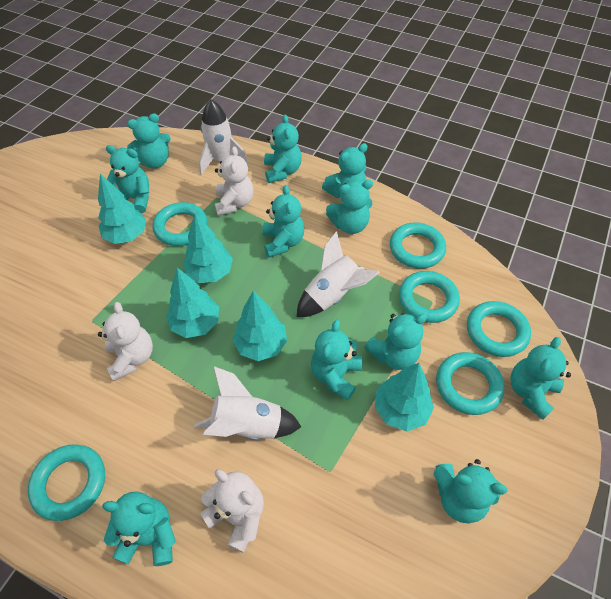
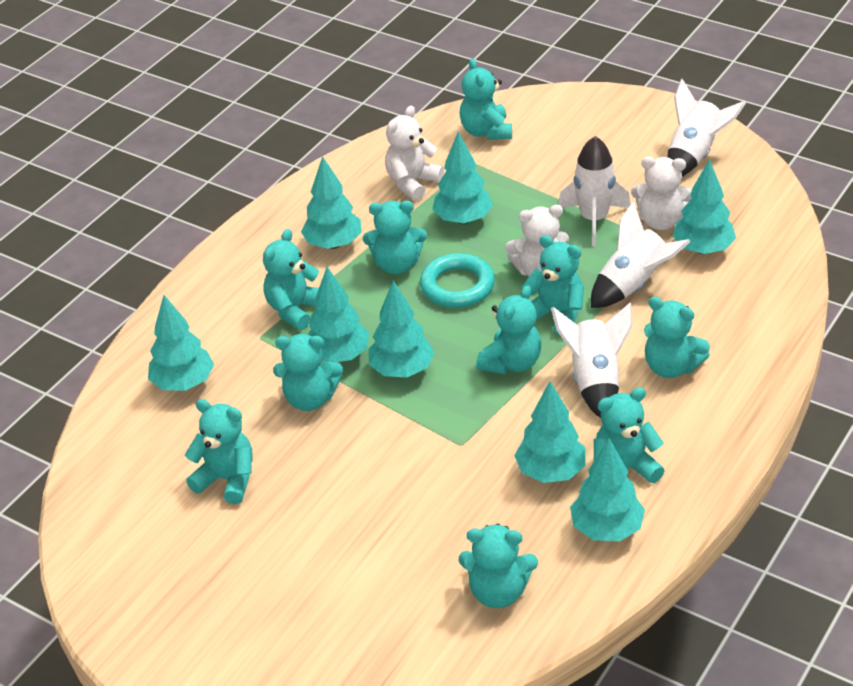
turquoise ring: [28,444,105,521] [152,202,207,246] [390,223,446,269] [399,271,460,323] [436,352,505,415] [467,301,531,357] = 6 -> [420,253,495,308] = 1
turquoise teddy bear: [102,491,176,566] [106,145,149,213] [127,113,171,169] [262,185,304,258] [264,114,302,183] [311,320,362,400] [322,143,368,198] [326,180,373,234] [364,313,427,370] [434,459,507,523] [510,337,571,420] = 11 -> [185,399,252,504] [263,229,319,330] [273,334,343,411] [363,201,427,274] [459,524,538,608] [460,58,512,140] [476,285,542,374] [522,235,584,335] [594,387,665,483] [644,297,710,378] = 10
turquoise tree: [98,174,146,244] [166,268,219,338] [183,213,233,283] [233,291,287,361] [375,363,434,432] = 5 -> [148,295,214,391] [301,156,362,249] [308,267,369,362] [369,280,435,378] [432,132,493,224] [514,381,586,483] [570,438,645,541] [672,159,736,254] = 8
white rocket: [194,366,301,440] [199,100,249,175] [297,231,380,317] = 3 -> [551,303,632,418] [559,136,630,246] [591,201,691,308] [667,79,746,177] = 4

